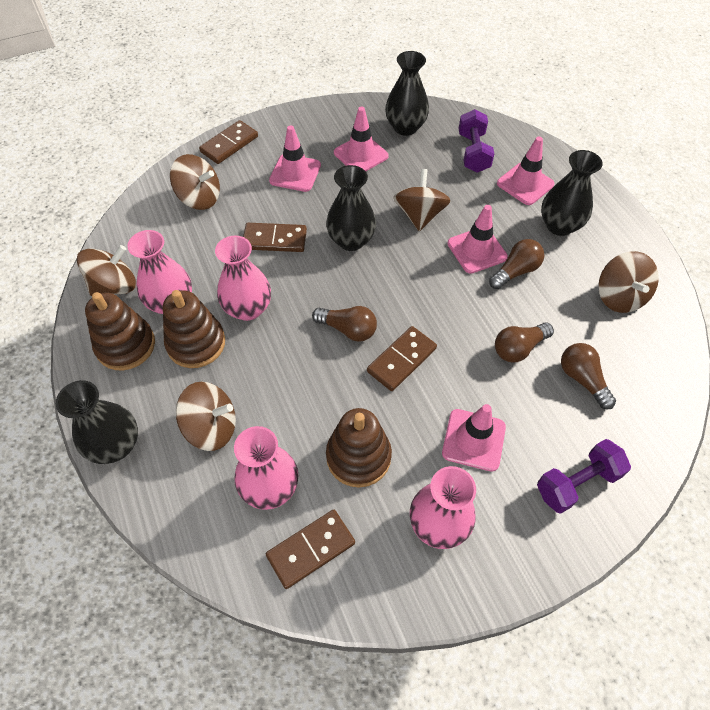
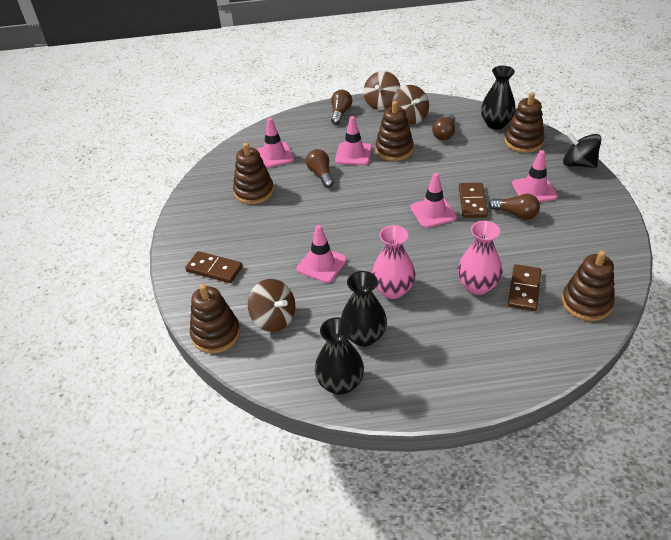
black spinning top: none = 0 -> [563,132,602,168] = 1
black vase: [56,380,138,464] [326,165,376,251] [385,51,429,136] [541,150,603,236] = 4 -> [315,318,364,395] [341,271,387,347] [481,66,516,130] = 3
brown domino: [199,120,258,164] [243,223,307,252] [266,510,355,589] [367,326,437,391] = 4 -> [185,251,243,283] [459,183,488,218] [508,264,541,311] = 3
brown spinning top: [77,245,136,296] [170,154,220,210] [176,382,236,451] [393,169,450,231] [598,251,659,313] = 5 -> [248,279,295,332] [363,71,400,110] [392,85,429,125] = 3
brown stacking toy: [85,292,155,370] [163,290,225,368] [326,408,392,487] = 3 -> [190,284,240,353] [233,143,274,204] [376,101,414,161] [505,92,544,153] [562,250,614,321] = 5
pink vase: [127,230,192,314] [215,236,271,321] [234,426,298,510] [410,466,476,549] = 4 -> [372,225,415,299] [458,221,502,295] = 2
purple dumbbell: [459,109,494,173] [537,439,631,514] = 2 -> none = 0

